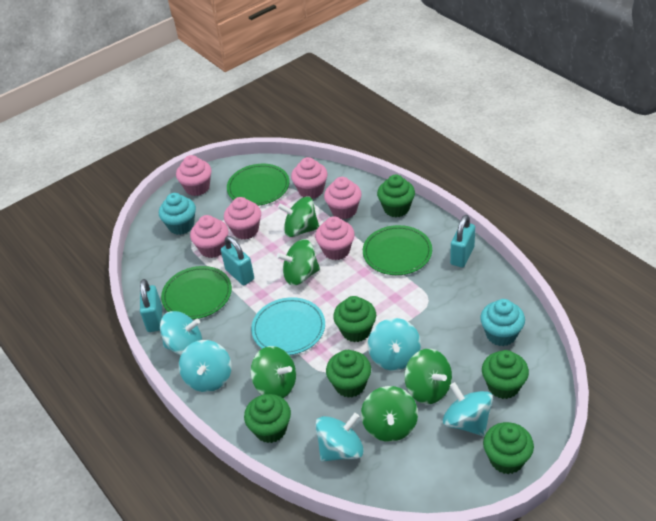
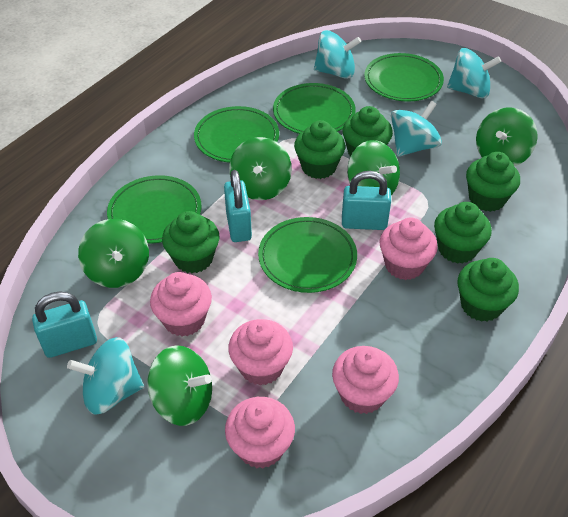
green plate: [161,266,232,319] [227,164,289,206] [363,225,432,275] = 3 -> [107,175,201,244] [194,106,279,163] [258,217,357,293] [273,83,356,134] [364,53,444,102] = 5
pink cupcake: [176,155,212,196] [190,215,229,258] [224,197,261,239] [291,157,328,199] [315,216,355,260] [324,177,362,219] = 6 -> [150,272,212,337] [225,397,295,468] [228,319,293,386] [332,346,399,414] [380,218,438,280] = 5
turquoise cupcake: [159,193,196,235] [480,299,525,346] = 2 -> none = 0
turquoise plate: [251,297,325,355] = 1 -> none = 0
turquoise spinning top: [160,311,202,355] [179,340,231,392] [315,413,364,462] [368,318,421,371] [443,382,493,436] = 5 -> [67,337,144,415] [314,30,361,79] [391,101,442,157] [447,48,501,98] = 4

